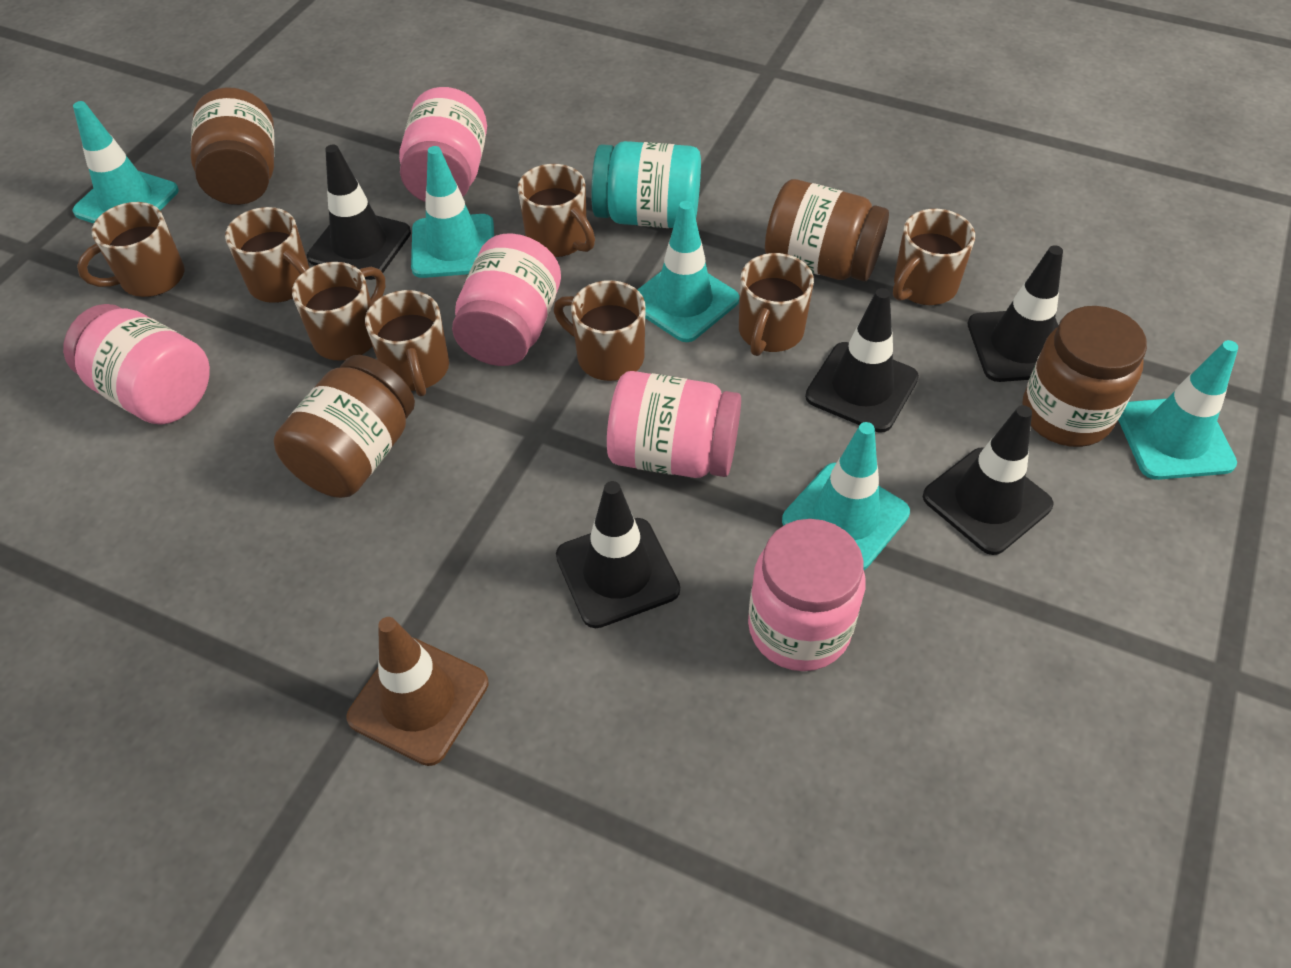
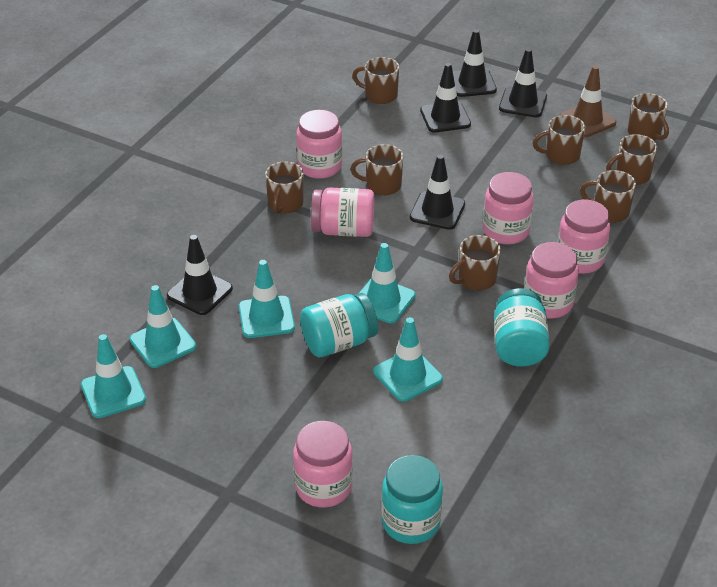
brown jar: [191,87,275,205] [274,355,415,498] [765,179,889,282] [1022,306,1147,447] = 4 -> none = 0
pink jar: [63,304,210,425] [399,87,487,202] [452,233,561,366] [607,371,741,478] [748,519,866,671] = 5 -> [293,421,353,508] [296,110,342,179] [311,188,374,237] [483,172,534,244] [524,242,579,319] [557,199,610,274] = 6
turquoise jar: [591,141,701,228] = 1 -> [300,293,378,357] [381,455,443,544] [494,288,550,367] = 3

